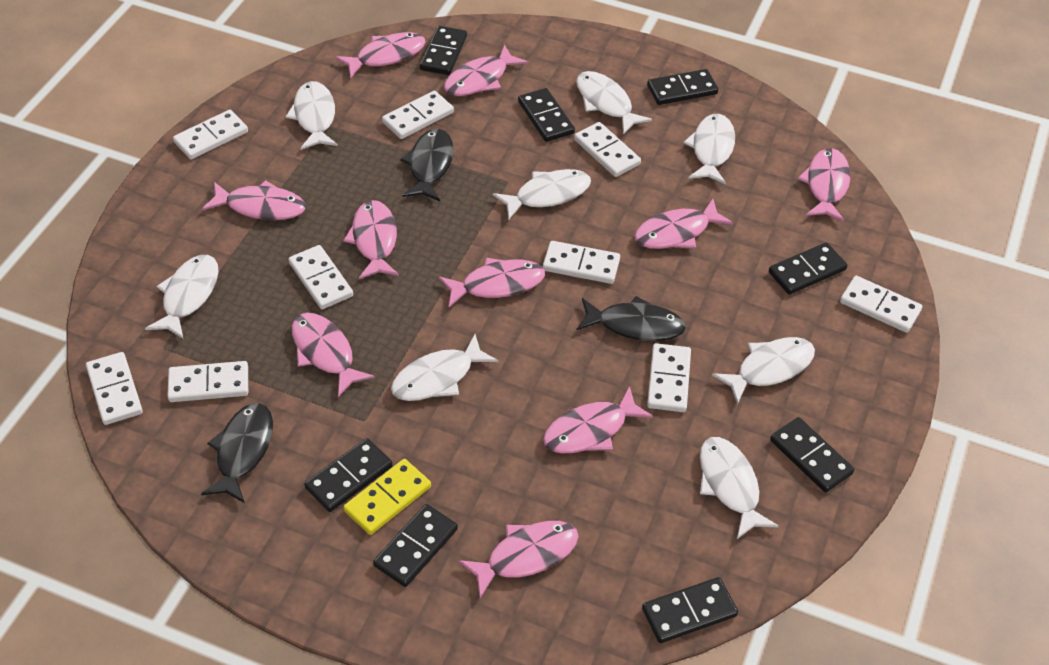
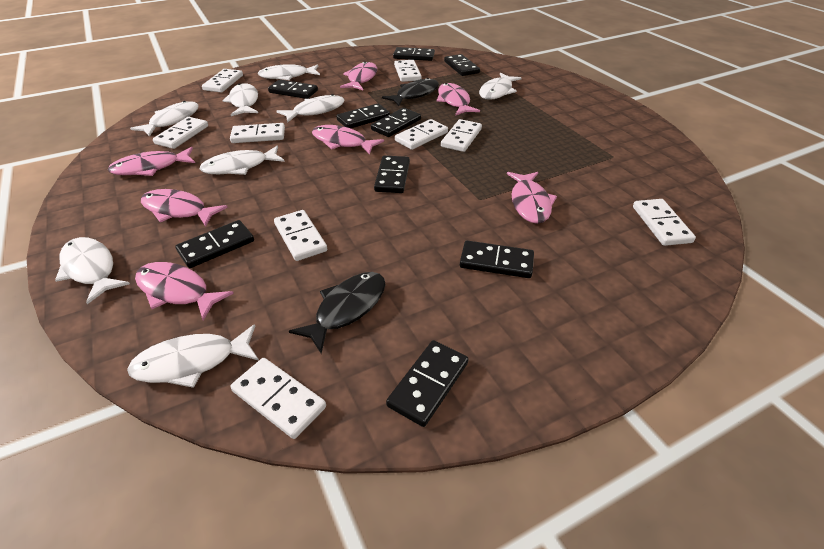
black domino: [304,438,392,512] [373,504,458,587] [420,26,467,75] [518,88,575,142] [642,577,738,643] [647,69,718,105] [769,242,847,295] [770,417,854,493] = 8 -> [175,220,254,268] [268,79,318,99] [336,103,390,128] [371,108,421,137] [374,155,410,193] [386,340,469,427] [393,47,435,61] [444,54,480,76] [460,240,534,278] = 9
black fish: [201,403,273,503] [400,129,454,201] [576,296,686,341] = 3 -> [289,272,386,354] [382,78,439,106] = 2
pink fish: [202,180,306,220] [292,313,375,397] [335,32,426,79] [343,200,399,279] [439,258,545,307] [444,45,528,96] [459,521,579,598] [543,386,653,453] [634,199,733,249] [798,148,850,222] = 10 -> [107,147,195,176] [135,262,234,321] [141,189,228,227] [312,125,384,155] [340,61,377,90] [436,83,480,116] [507,172,557,224] = 7
yellow domino: [343,459,431,535] = 1 -> none = 0

